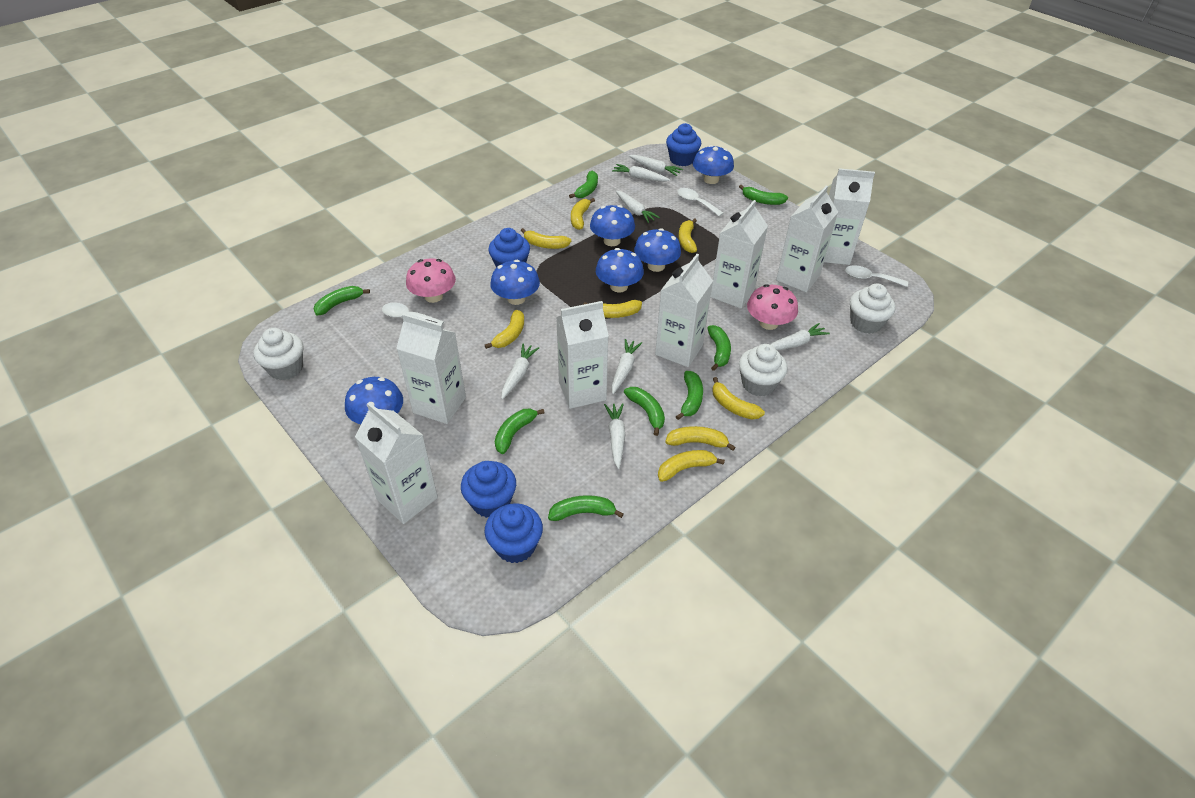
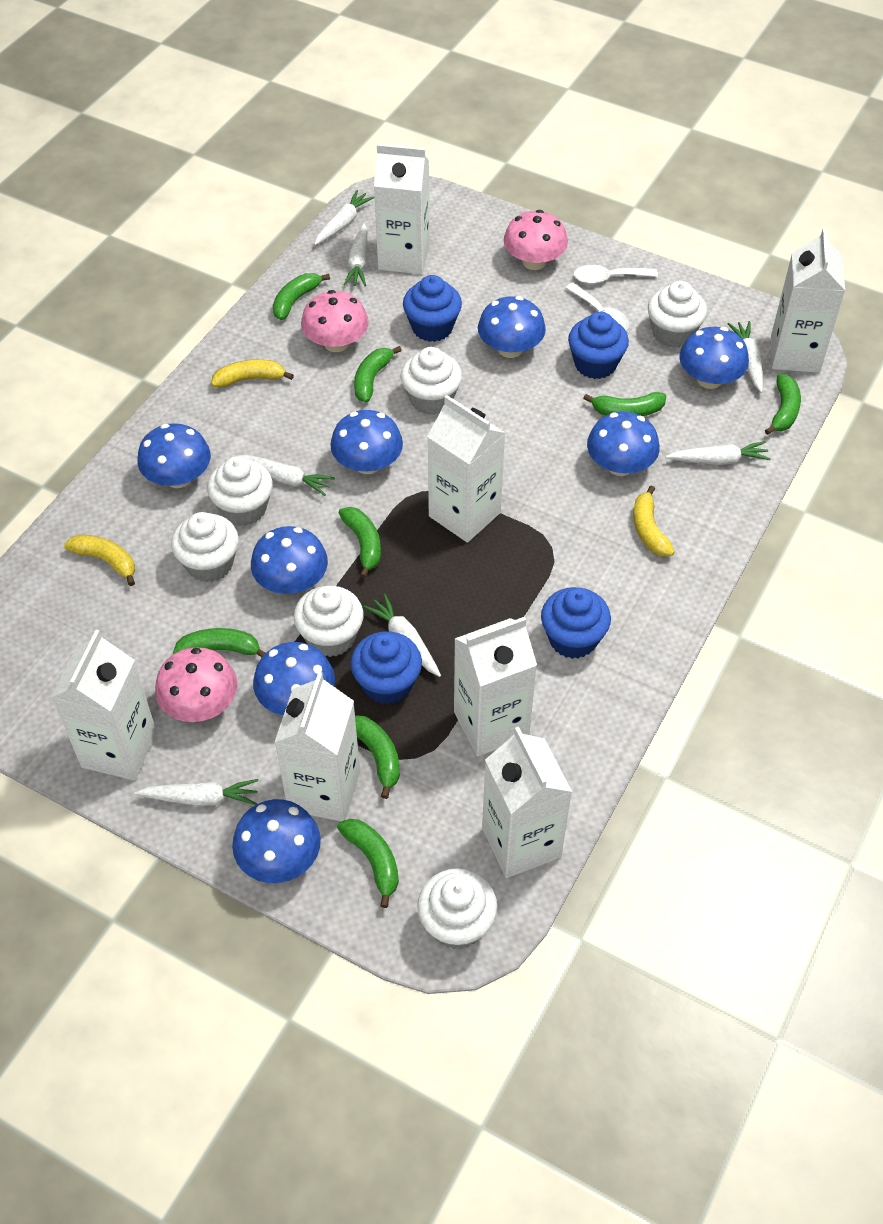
blue mushroom: [345,377,403,424] [490,260,540,305] [590,205,635,246] [596,248,644,292] [634,228,681,272] [693,145,734,184] = 6 -> [137,423,211,488] [232,799,321,883] [251,526,328,594] [253,642,335,715] [330,410,403,474] [478,296,546,358] [587,412,660,476] [679,327,749,389] = 8
pink mushroom: [406,258,456,303] [747,284,798,330] = 2 -> [155,647,237,722] [301,290,369,352] [504,210,568,270] = 3
white cupcake: [253,328,303,380] [739,344,787,397] [850,284,896,334] = 3 -> [171,512,239,583] [207,456,273,526] [294,586,364,657] [401,347,462,415] [417,868,498,949] [648,281,707,348] = 6
white spoon: [382,303,444,325] [677,188,724,216] [845,265,908,287] = 3 -> [565,283,629,330] [574,265,658,284] = 2
yellow banana: [485,310,524,349] [521,228,571,249] [571,198,595,230] [583,300,642,318] [658,450,725,482] [665,426,736,451] [679,218,697,253] [712,377,765,419] = 8 -> [64,534,135,586] [211,359,294,388] [633,485,675,557] = 3

